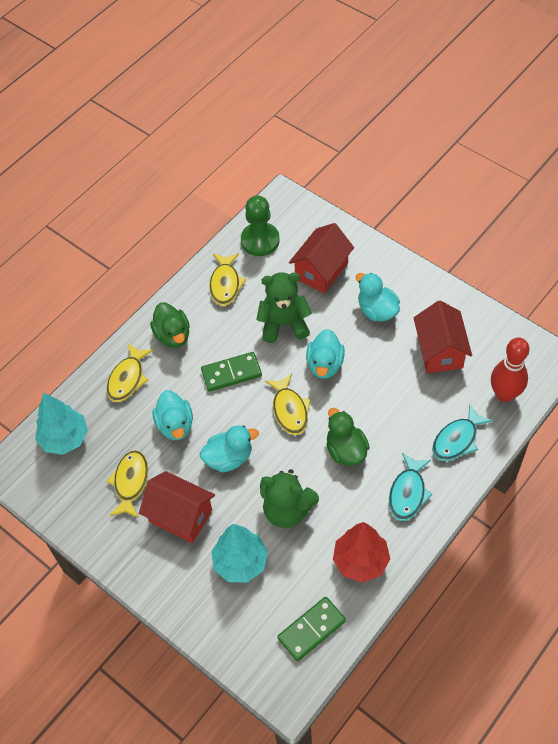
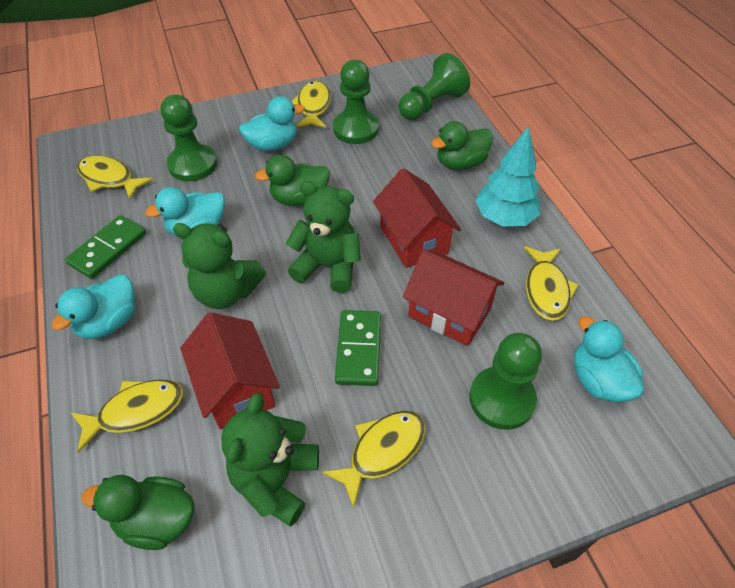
green duck: [150,302,190,348] [327,408,370,466] = 2 -> [81,475,194,550] [255,155,330,206] [431,121,493,170] = 3
green pawn: [241,195,280,256] = 1 -> [161,95,217,181] [333,60,379,144] [399,53,470,120] [470,333,542,430] = 4
green teddy bear: [256,272,312,343] [260,469,319,528] = 2 -> [173,223,266,309] [221,393,319,526] [286,181,361,293] = 3
red bowling pin: [491,337,529,402] = 1 -> none = 0
red tree: [333,522,390,583] = 1 -> none = 0
turquoise fish: [389,453,433,521] [432,404,493,461] = 2 -> none = 0
turquoise tree: [35,393,88,455] [211,524,268,582] = 2 -> [475,126,540,226] = 1
yellow fish: [106,343,153,402] [106,450,148,518] [209,253,247,306] [265,373,311,435] = 4 -> [71,379,183,453] [77,155,153,199] [292,81,331,128] [322,411,426,508] [524,246,579,321] = 5

